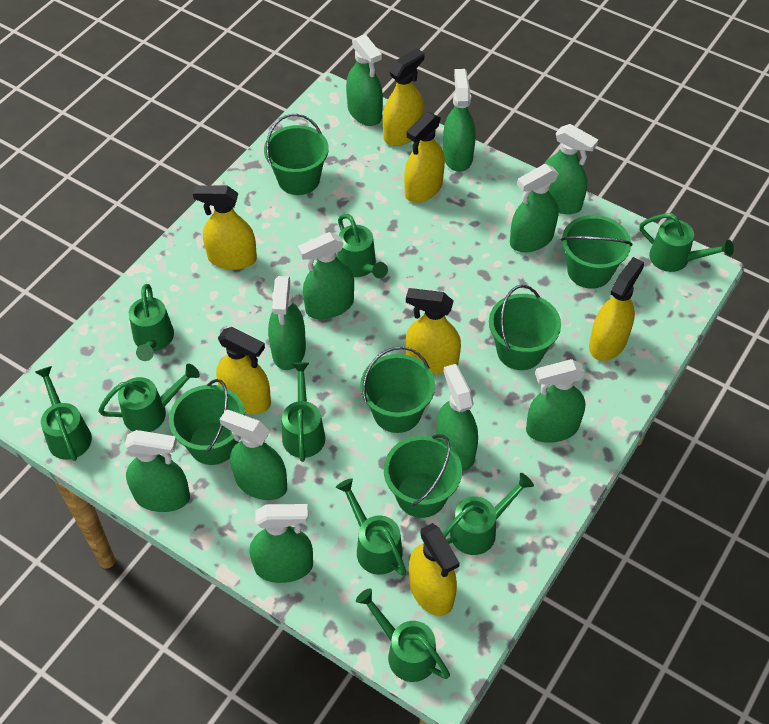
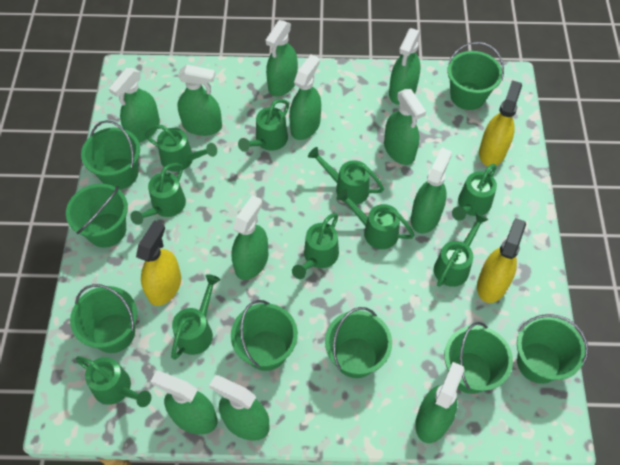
green bucket: [169,379,245,465] [264,114,329,195] [360,346,435,433] [384,434,462,518] [489,285,561,370] [561,215,632,289] = 6 -> [66,184,128,248] [70,284,137,353] [81,120,140,189] [231,300,298,371] [325,307,392,378] [444,322,513,394] [447,42,504,110] [517,314,588,384] = 8
green watering can: [35,366,92,461] [98,364,200,432] [129,284,174,361] [282,362,325,462] [336,478,406,575] [337,214,388,279] [356,588,450,682] [443,473,534,555] [639,213,734,272] = 9 -> [75,356,151,407] [130,163,186,225] [145,125,217,172] [171,274,220,360] [238,99,289,152] [292,213,339,279] [308,147,384,205] [336,189,414,249] [434,213,489,287] [452,164,497,221] = 10
yellow spray bottle: [193,185,257,270] [216,327,271,414] [383,48,424,146] [404,112,445,203] [406,288,461,374] [409,523,460,616] [589,257,644,361] = 7 -> [136,220,181,306] [477,218,526,303] [479,80,522,167] = 3

